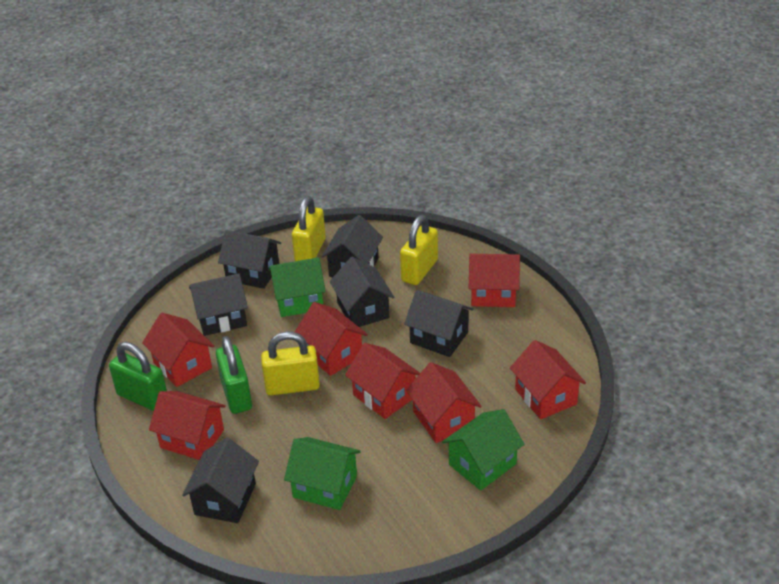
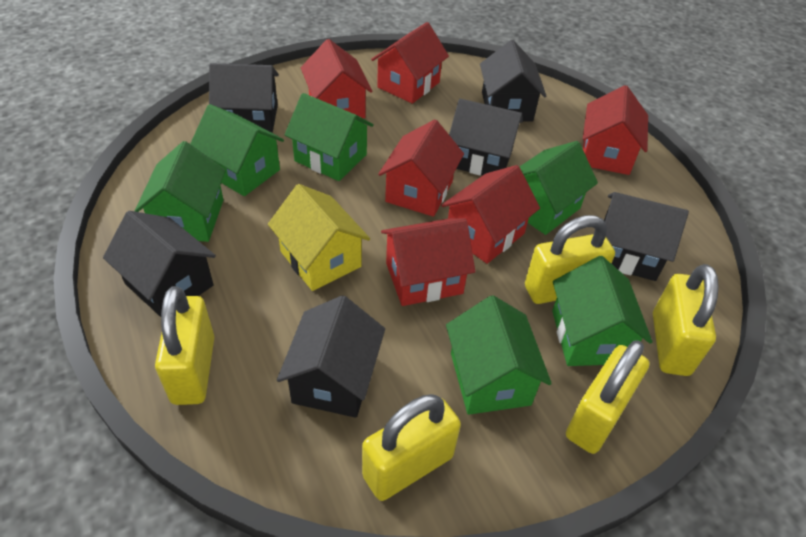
green house: [269,257,326,317] [284,437,361,510] [442,409,524,491] = 3 -> [135,141,226,242] [190,104,284,196] [284,93,374,181] [446,295,552,415] [520,141,598,235] [552,256,652,366] = 6
green padlock: [109,342,167,411] [216,336,252,414] = 2 -> none = 0
red house: [142,313,214,387] [149,391,226,460] [295,302,368,376] [345,343,420,419] [406,362,482,443] [469,253,520,307] [510,340,586,419] = 7 -> [301,39,372,118] [371,22,449,104] [378,120,464,217] [381,218,475,306] [441,165,540,264] [583,85,648,175] = 6
yellow house: none = 0 -> [268,184,370,291] = 1
yellow padlock: [261,331,320,395] [292,196,326,261] [400,215,438,285] = 3 -> [155,286,214,405] [362,394,461,501] [525,215,615,304] [566,340,650,454] [653,264,719,376] = 5

